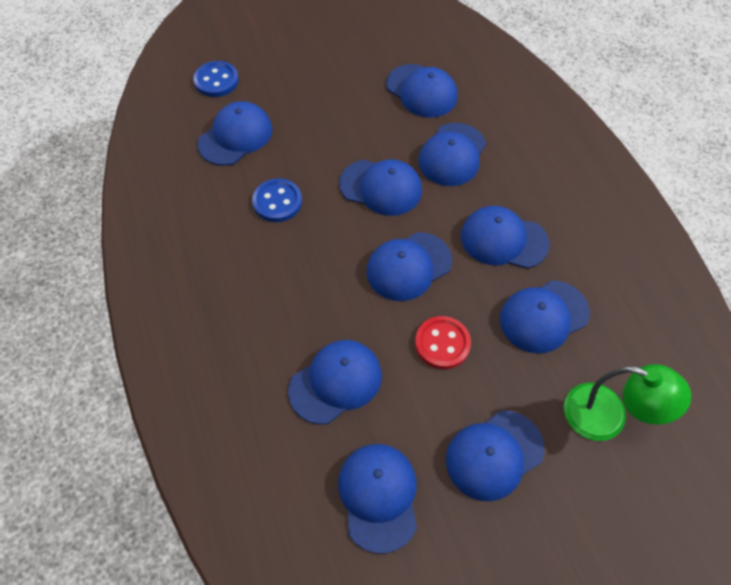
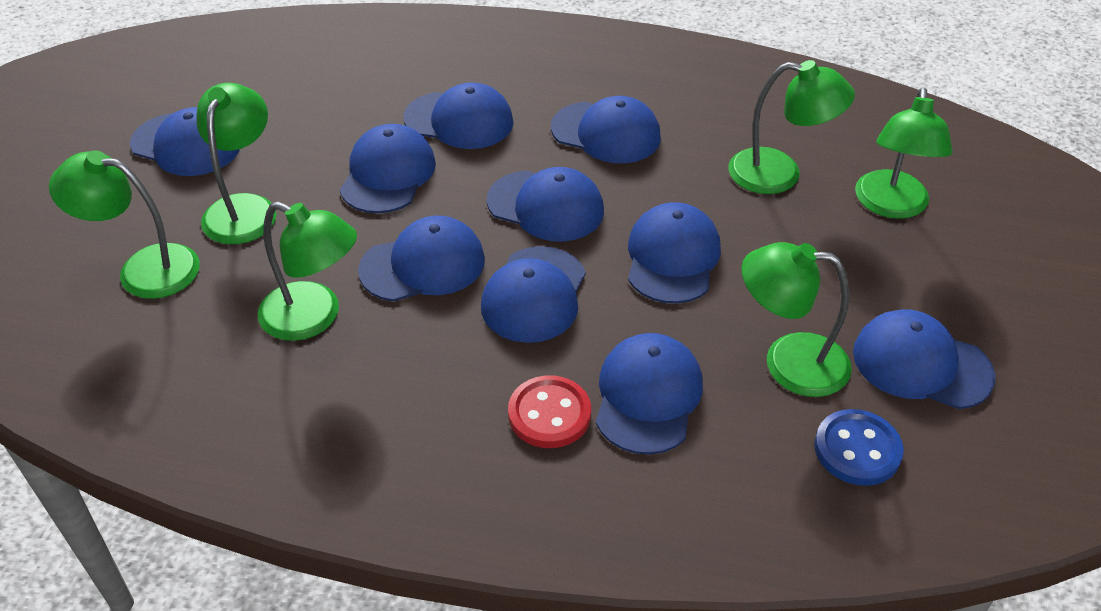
blue button: [193,61,239,97] [252,179,302,222] = 2 -> [814,409,904,486] = 1
green lamp: [564,364,691,441] = 1 -> [49,150,200,299] [196,83,277,244] [258,202,357,341] [728,60,855,194] [742,242,852,397] [855,88,953,219] = 6

